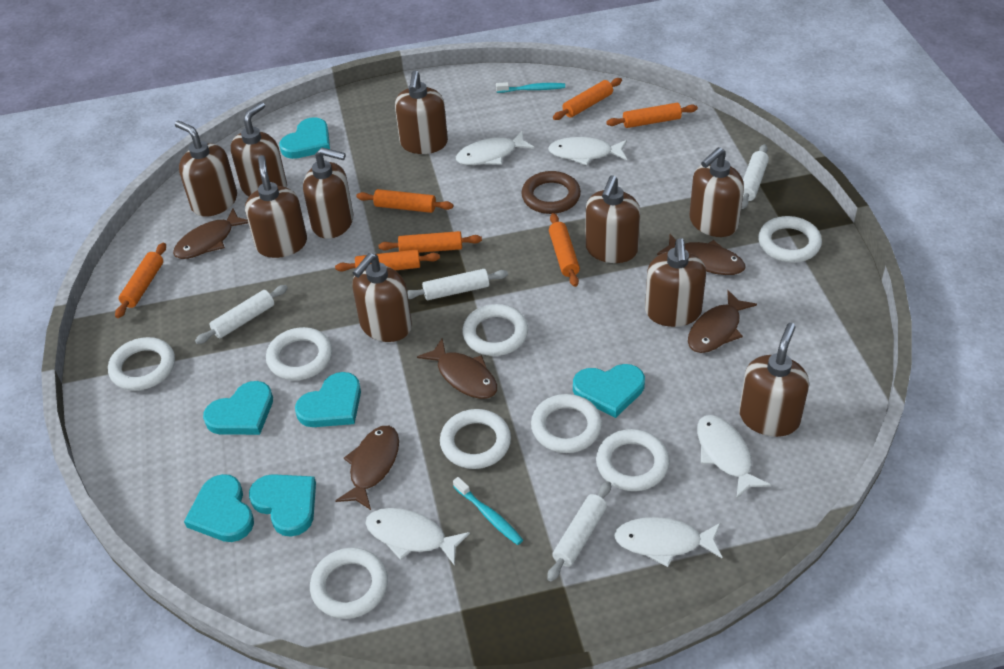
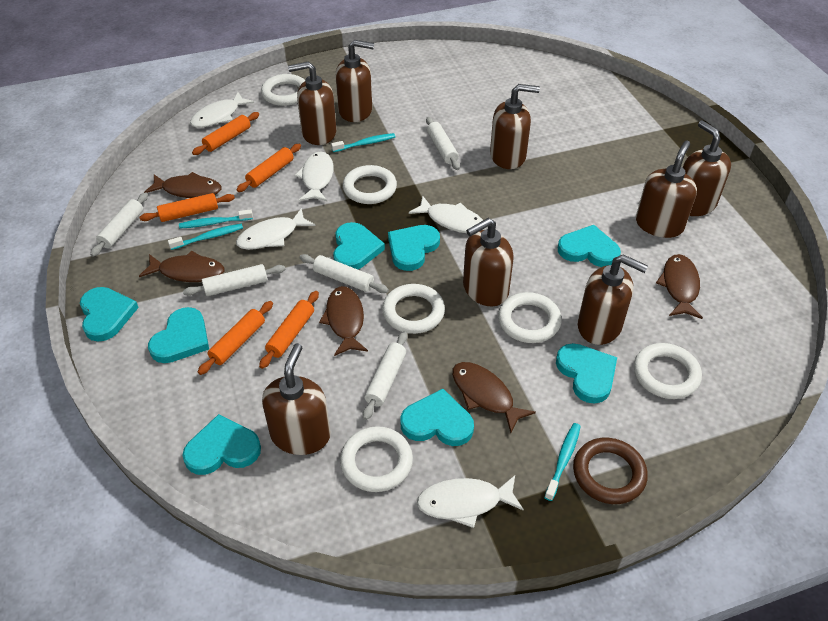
brown soap dispenser: [175,120,237,217] [231,102,287,197] [245,155,307,258] [303,147,353,239] [352,253,412,342] [395,71,448,154] [585,175,640,263] [645,238,706,327] [689,147,744,237] [739,323,809,437] = 10 -> [262,343,331,455] [288,61,336,145] [336,40,374,122] [463,218,514,306] [490,84,540,169] [578,254,648,345] [636,140,697,238] [683,120,731,216] = 8
orange rolling pin: [115,243,166,318] [335,250,440,272] [356,189,453,213] [378,231,482,253] [549,213,580,287] [553,78,622,120] [606,103,698,128] = 7 -> [140,193,235,222] [192,112,259,155] [198,301,273,375] [236,144,301,192] [259,291,319,369] = 5
turquoise heart: [184,474,254,542] [203,381,273,435] [249,474,316,537] [279,117,330,159] [295,372,361,427] [573,364,645,418] = 6 -> [80,287,139,341] [148,307,209,363] [182,414,261,475] [333,222,385,269] [388,225,440,271] [400,389,474,446] [556,343,617,404] [558,225,621,267] = 8
turquoise toothbrush: [453,477,523,545] [496,82,565,93] = 2 -> [168,224,243,250] [179,209,253,229] [331,133,395,152] [544,423,581,501] = 4
white ring: [108,337,175,391] [266,327,332,380] [310,548,388,619] [440,409,511,469] [462,304,528,356] [531,394,602,453] [596,429,669,491] [758,216,822,263] = 8 -> [261,74,305,106] [340,426,413,492] [343,165,397,204] [382,284,445,334] [498,292,562,343] [634,343,702,399] = 6
white rolling pin: [195,285,288,344] [407,269,508,300] [547,481,611,582] [741,144,769,209] = 4 -> [90,192,148,257] [183,264,285,296] [299,254,389,293] [363,331,408,420] [426,117,460,170] = 5

